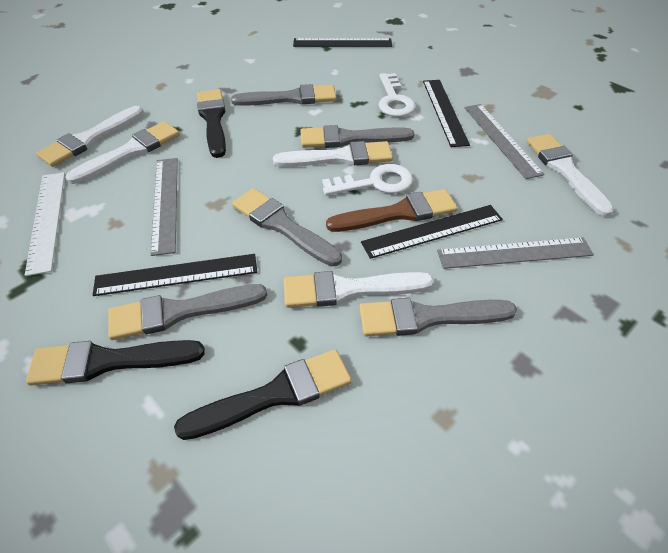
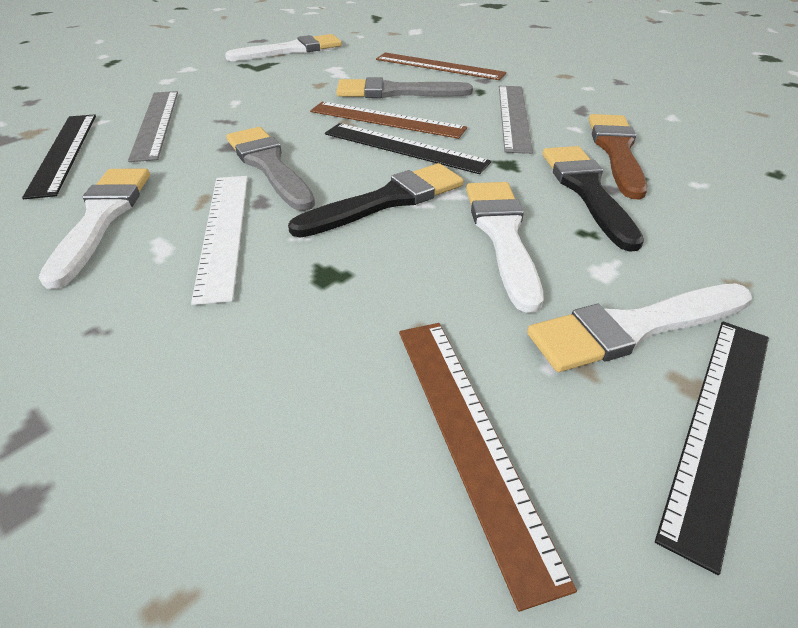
black brush: [26,340,205,385] [174,349,352,440] [197,89,226,158] = 3 -> [288,163,463,238] [543,146,644,252] = 2
black ruler: [93,254,257,296] [293,38,392,47] [361,205,503,259] [423,80,470,147] = 4 -> [22,114,96,199] [325,123,491,174] [655,321,769,575] = 3
brown ruler: none = 0 -> [310,102,467,139] [376,53,507,80] [399,323,577,612] = 3
grey brush: [108,284,267,340] [231,84,336,106] [232,188,342,266] [300,125,414,148] [359,298,517,337] = 5 -> [226,127,315,211] [336,77,473,98] = 2
grey ruler: [151,158,178,256] [437,237,594,269] [465,104,544,179] = 3 -> [128,91,178,162] [499,86,533,154] = 2
white brush: [36,106,144,167] [65,121,180,184] [273,141,393,167] [284,271,434,308] [527,134,614,217] = 5 -> [39,169,150,289] [225,34,342,61] [466,182,543,313] [527,283,752,372] = 4
white key: [322,164,413,195] [378,73,416,117] = 2 -> none = 0

